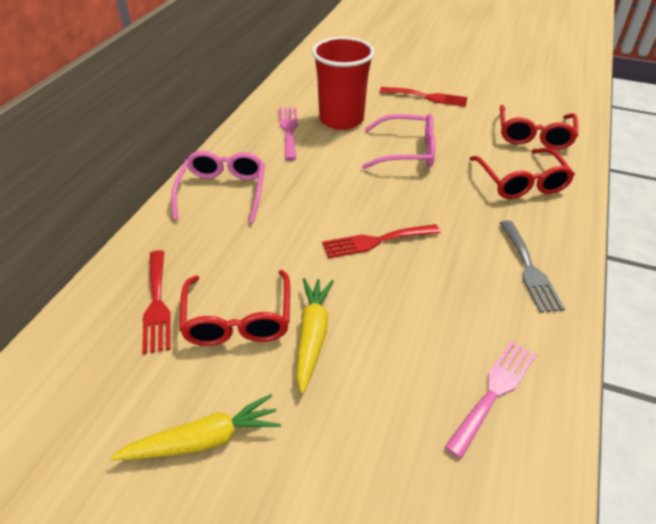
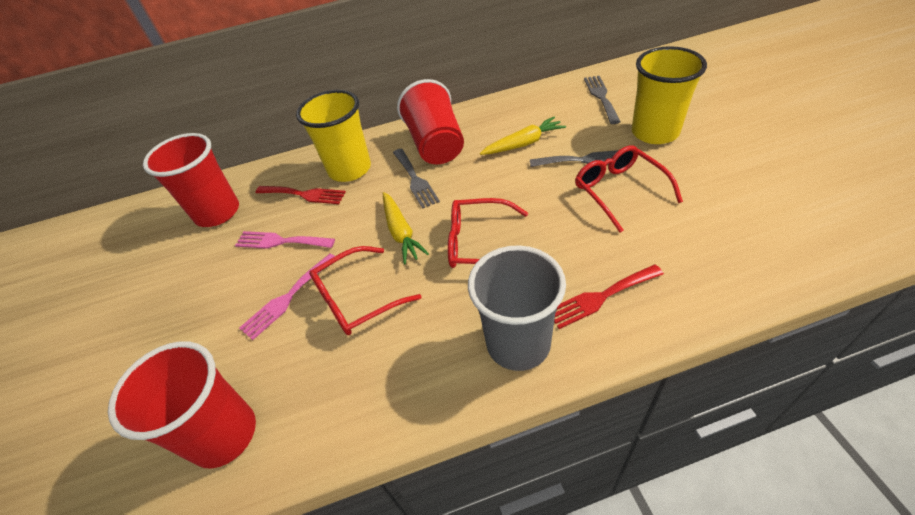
grey cup: none = 0 -> [468,245,566,371] = 1
grey fork: [500,220,565,313] = 1 -> [393,149,440,209] [530,150,619,167] [584,76,621,124] = 3
pink glasses: [171,151,265,223] [362,114,436,169] = 2 -> none = 0
red cup: [312,37,375,130] = 1 -> [108,341,256,469] [143,133,239,227] [397,79,464,164] = 3
red fork: [142,250,171,354] [322,224,440,258] [380,87,467,107] = 3 -> [256,186,346,204] [554,265,664,329] = 2
yellow cup: none = 0 -> [296,90,371,182] [632,46,707,144] = 2

